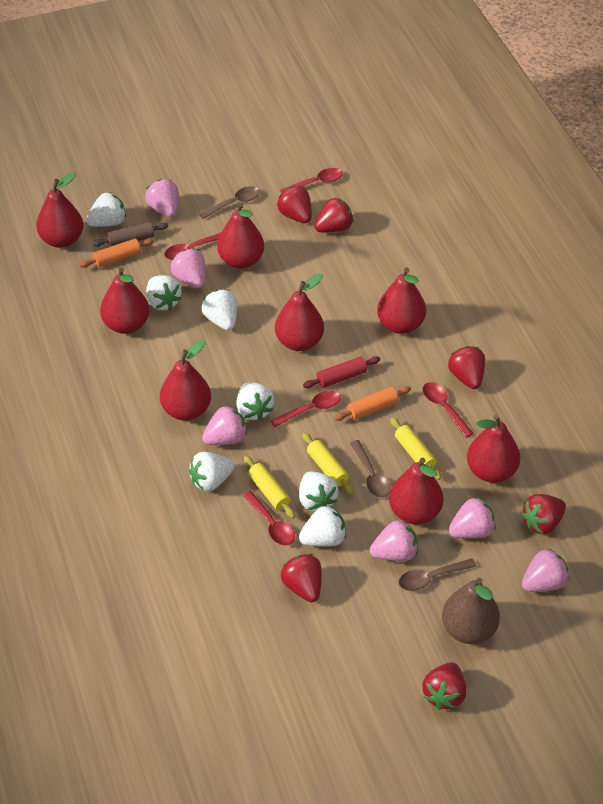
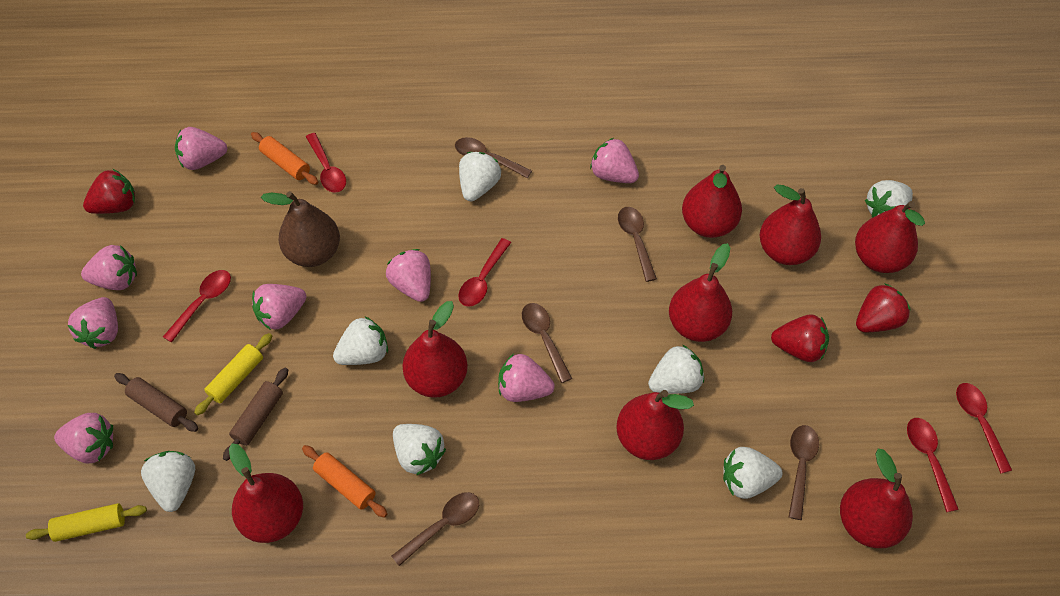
brown rolling pin: [92,222,168,247] = 1 -> [114,373,198,432] [223,368,288,461] = 2
brown spoon: [199,186,260,219] [350,440,391,498] [399,558,477,591] = 3 -> [392,492,479,566] [455,137,532,178] [522,303,572,383] [618,207,657,282] [789,425,819,520] = 5
pink strawberry: [145,179,179,217] [171,249,206,288] [202,405,247,445] [370,520,418,561] [448,497,496,538] [522,548,570,592] = 6 -> [54,413,113,463] [68,297,118,349] [81,245,137,290] [175,127,227,170] [252,284,306,330] [386,249,431,302] [498,354,555,402] [590,138,639,183] = 8
red rolling pin: [303,356,380,388] = 1 -> none = 0
red strawberry: [277,186,312,223] [281,554,322,602] [314,198,354,232] [422,662,466,710] [448,346,485,389] [521,494,566,534] = 6 -> [83,169,135,214] [771,315,829,362] [856,283,910,332] = 3
yellow rolling pin: [244,456,295,518] [302,432,354,495] [390,417,441,480] = 3 -> [26,503,147,542] [194,333,272,416] = 2

